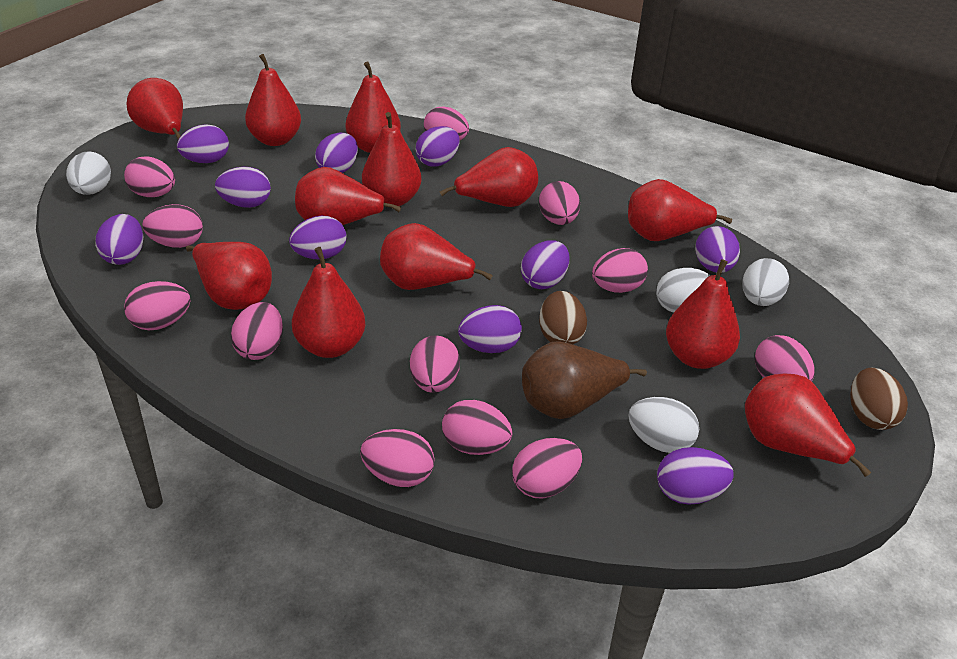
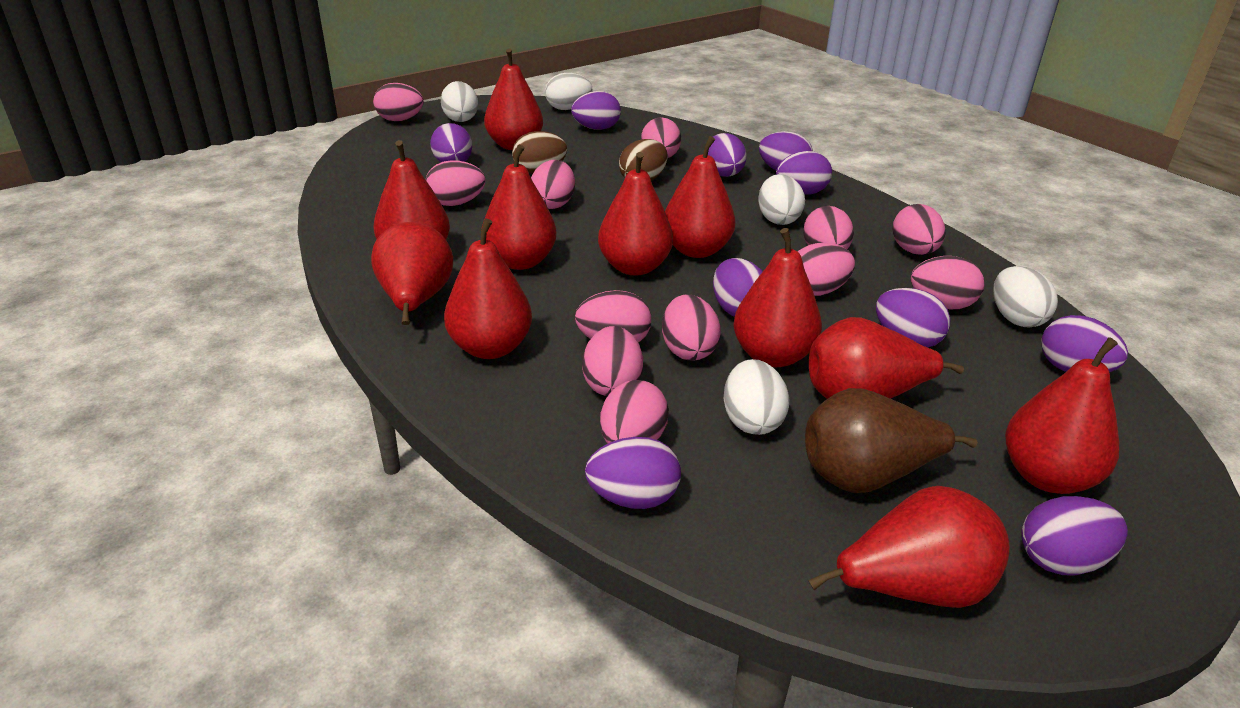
red pear: [127,78,183,139] [186,242,272,310] [245,54,301,146] [292,247,365,358] [295,167,401,225] [346,61,401,153] [362,112,421,206] [380,223,493,290] [440,147,538,207] [628,179,732,241] [666,259,740,369] [745,374,871,477] = 12 -> [371,222,453,325] [373,140,450,239] [444,219,532,359] [481,145,557,270] [484,48,543,150] [598,152,673,275] [665,136,735,258] [733,228,822,367] [808,486,1010,608] [809,317,964,399] [1005,337,1119,494] = 11
white egg: [66,151,111,195] [628,397,699,453] [656,268,711,313] [742,258,789,306] = 4 -> [441,81,478,122] [545,73,592,110] [724,359,789,435] [758,174,805,225] [993,266,1058,327] = 5

